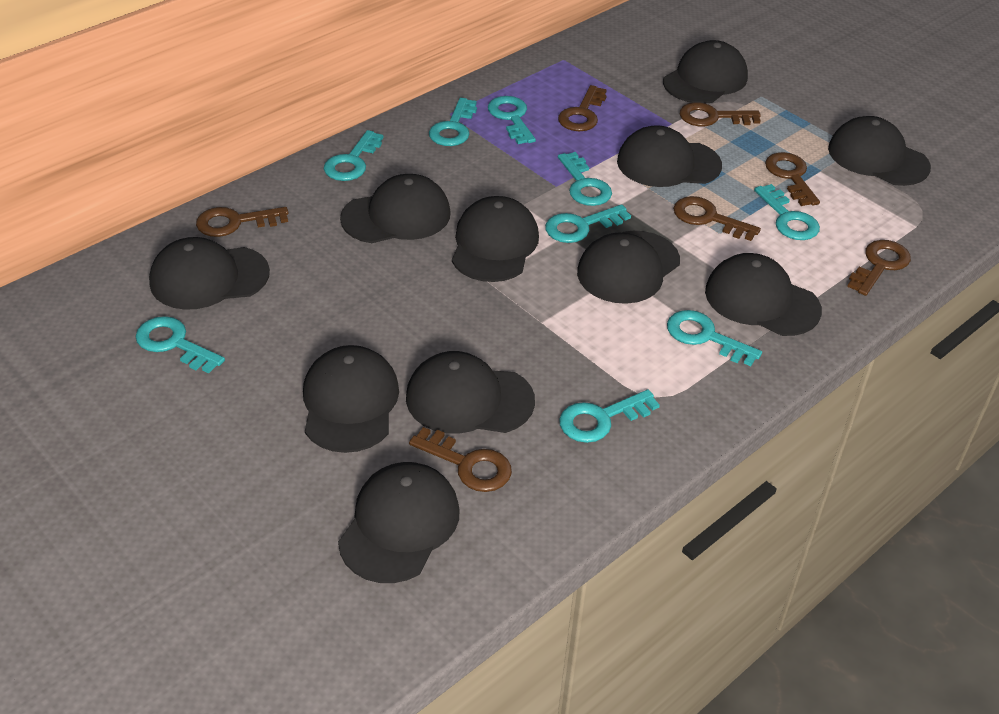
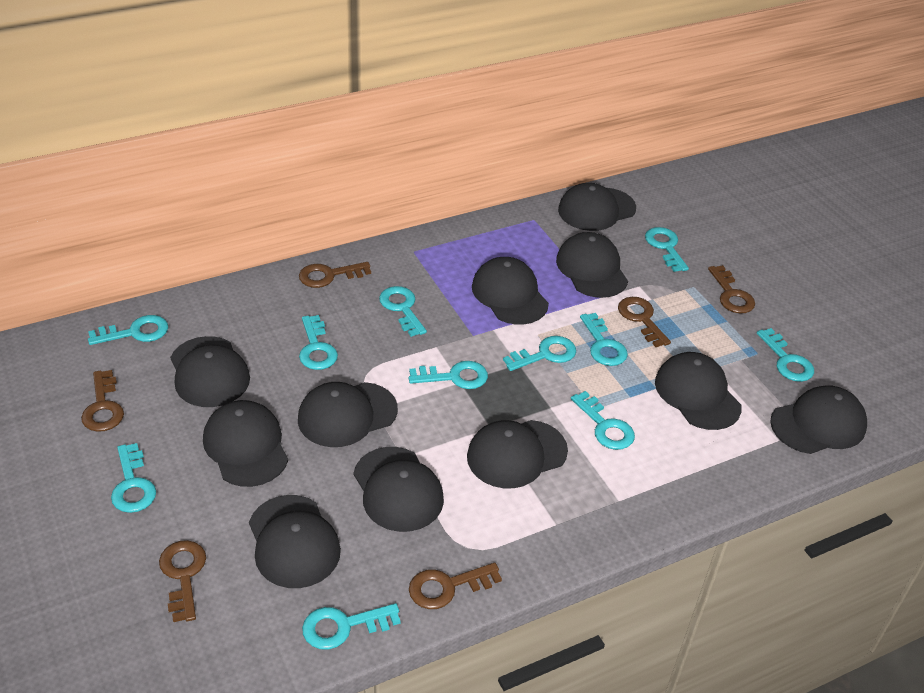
brown key: [196,207,289,237] [409,427,512,492] [558,85,607,131] [673,196,761,241] [680,102,761,126] [765,152,820,206] [847,240,911,296] = 7 -> [81,370,124,432] [159,540,206,622] [299,262,371,288] [409,563,502,609] [618,297,671,347] [708,265,755,313] = 6
turquoise key: [136,316,225,373] [324,130,383,181] [429,98,477,146] [488,96,536,144] [545,204,631,243] [558,152,612,206] [559,389,660,443] [667,310,762,366] [754,184,820,240] = 9 -> [88,315,168,345] [111,443,156,513] [299,315,338,370] [302,603,401,650] [379,286,427,337] [409,361,488,389] [503,336,576,371] [571,391,635,450] [580,313,628,366] [645,227,689,272] [757,328,814,382] = 11

